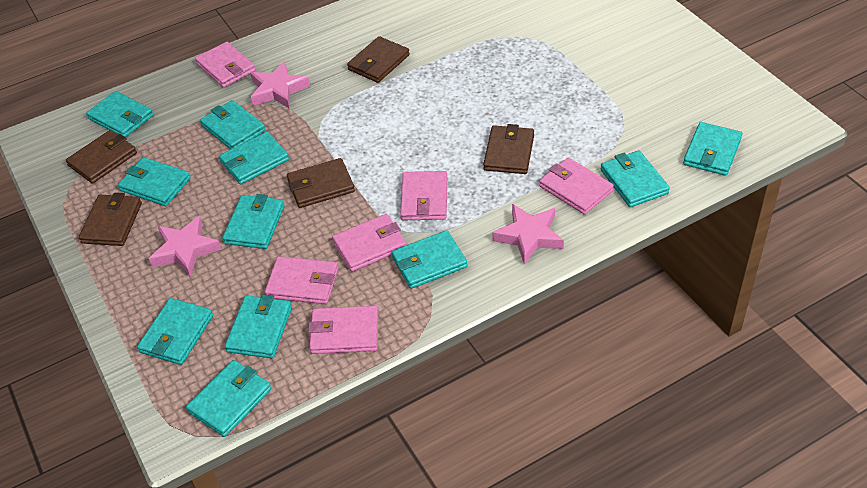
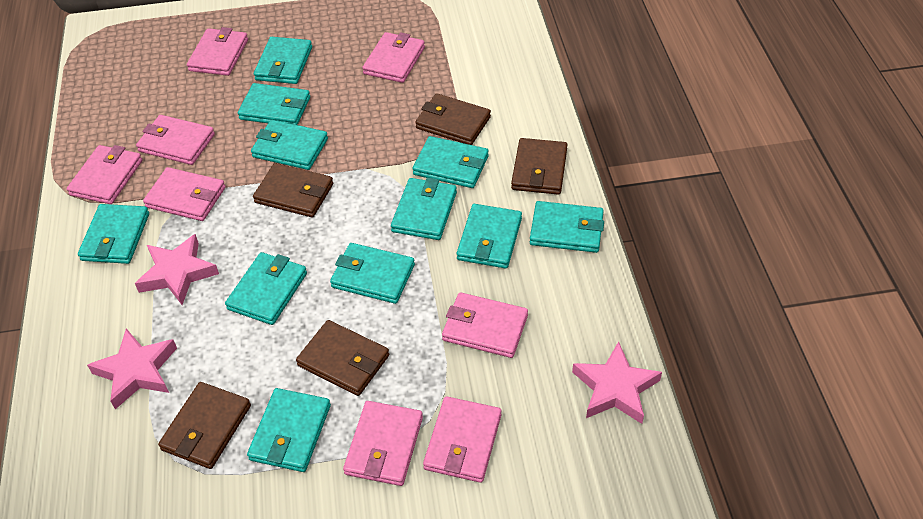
pink wallet: [195,42,256,88] [265,256,338,304] [308,306,378,354] [332,214,407,272] [400,171,447,220] [539,157,614,215] = 6 -> [67,145,142,204] [136,115,215,165] [143,167,225,221] [187,27,248,76] [343,401,423,486] [362,32,425,83] [423,396,502,483] [442,292,528,358] = 8

